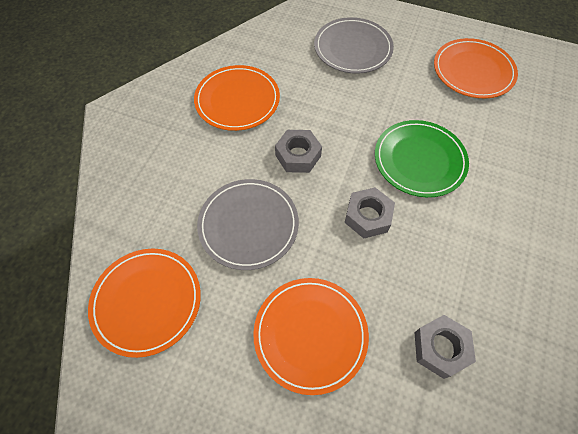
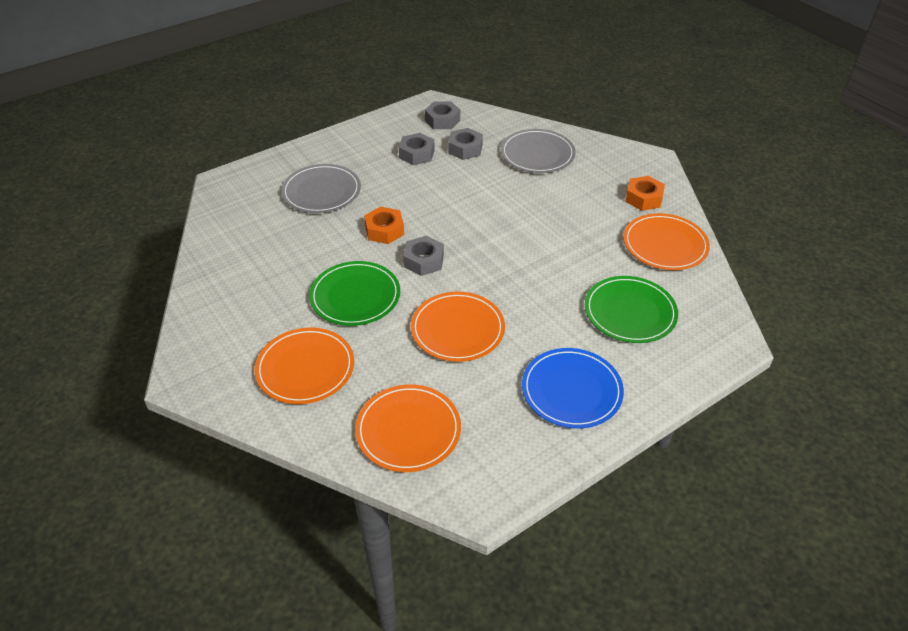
blue plate: none = 0 -> [522,348,624,428] = 1
green plate: [375,120,469,197] = 1 -> [309,261,400,326] [585,276,678,343] = 2
grey nut: [275,130,322,173] [345,187,395,238] [414,315,476,379] = 3 -> [399,133,435,165] [403,236,444,276] [425,101,460,129] [448,128,483,160] = 4
orange nut: none = 0 -> [364,207,404,244] [625,176,665,211] = 2

